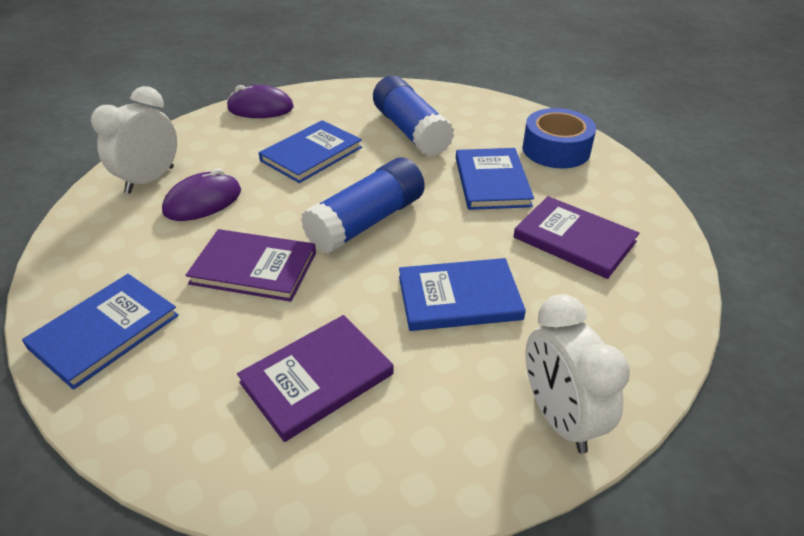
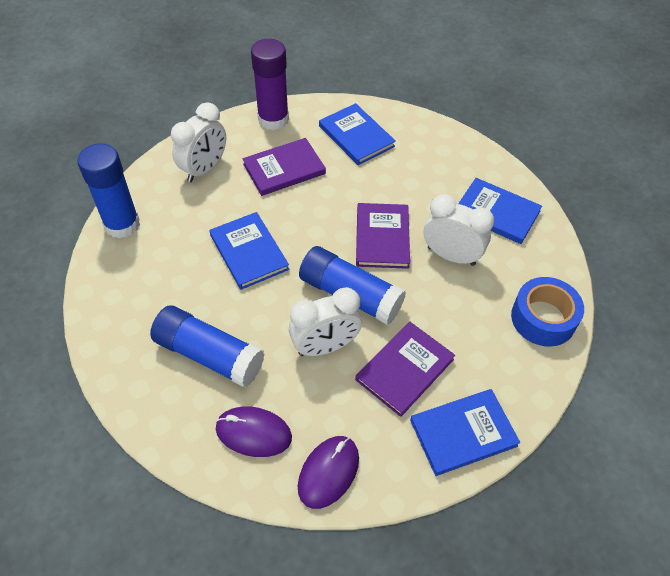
blue glue stick: [301,157,425,254] [373,76,454,157] = 2 -> [77,144,140,238] [150,305,265,387] [299,246,406,325] = 3
purple glue stick: none = 0 -> [251,39,289,130] = 1
white clock: [91,86,177,194] [526,294,630,454] = 2 -> [171,102,226,182] [289,287,362,356] [424,194,494,266] = 3

